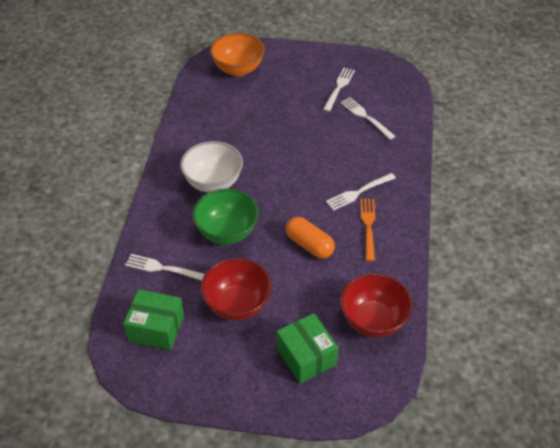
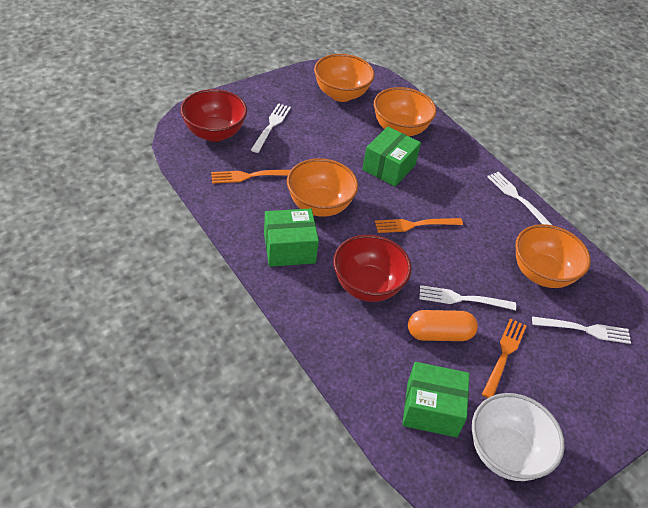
green bowl: [192,189,259,245] = 1 -> none = 0
green box: [123,289,184,350] [277,313,339,384] = 2 -> [264,209,319,267] [362,127,421,187] [402,362,470,437] = 3
orange bowl: [210,33,265,76] = 1 -> [287,158,358,217] [314,54,375,102] [374,87,436,136] [515,224,591,288] = 4
orange fork: [360,199,375,262] = 1 -> [211,170,290,184] [375,218,463,233] [482,318,526,398] = 3

